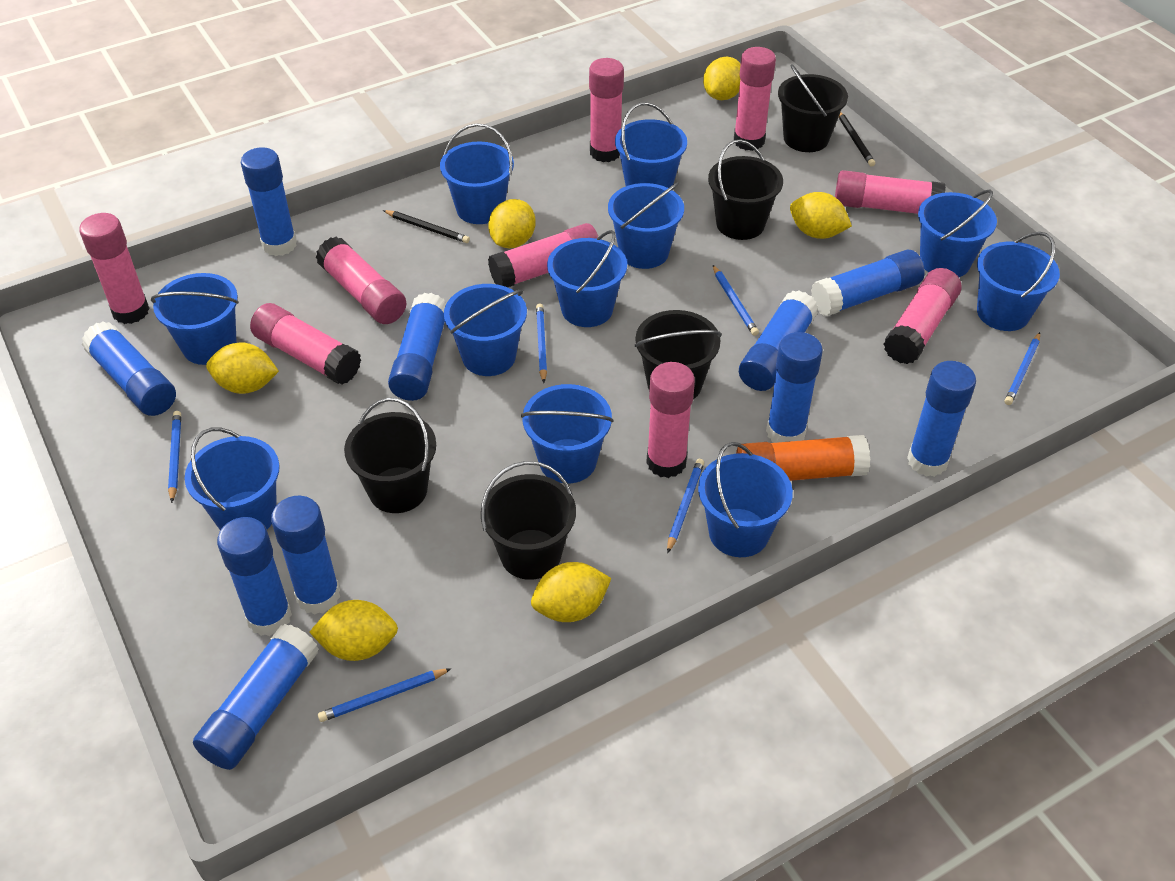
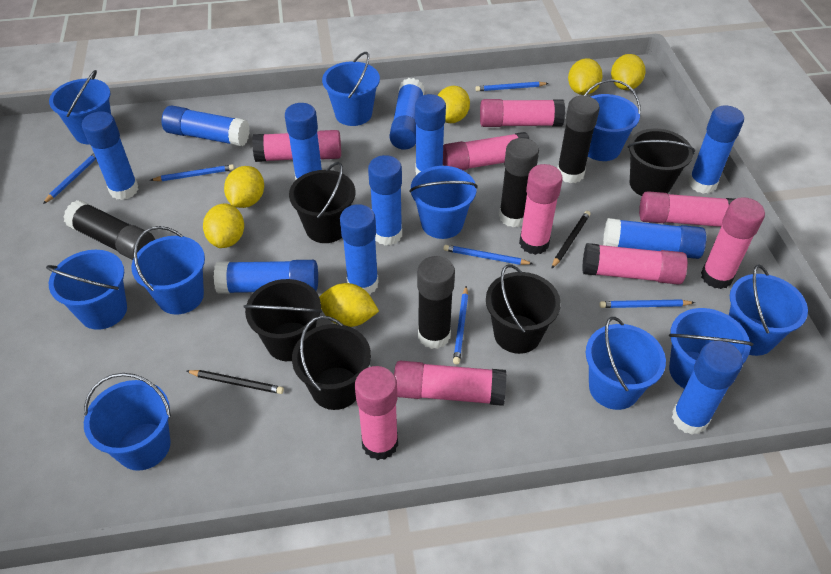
black glue stick: none = 0 -> [63,200,155,260] [417,256,455,349] [499,138,539,227] [557,96,600,183] = 4
blue bucket: [151,273,239,365] [184,427,280,530] [440,123,514,224] [444,284,527,376] [521,384,614,483] [547,230,627,327] [608,182,684,269] [615,102,687,188] [698,442,793,557] [918,190,997,277] [977,232,1060,331] = 11 -> [46,250,127,330] [49,70,111,144] [84,373,171,471] [131,226,205,315] [322,52,380,126] [409,166,477,239] [584,79,641,161] [586,317,666,410] [669,308,753,389] [729,264,808,356] = 10
blue glue stick: [82,321,176,416] [193,624,319,770] [217,517,292,636] [241,147,297,256] [271,496,340,615] [388,293,446,401] [739,290,818,391] [766,332,823,443] [811,250,925,316] [907,361,976,477] = 10 -> [82,111,139,200] [162,105,250,147] [214,260,318,294] [285,103,322,180] [340,204,379,295] [368,155,402,245] [389,78,425,150] [415,94,446,175] [603,218,706,259] [672,341,743,435] [688,105,744,194] = 11
orange glue stick: [736,435,870,481] = 1 -> none = 0

